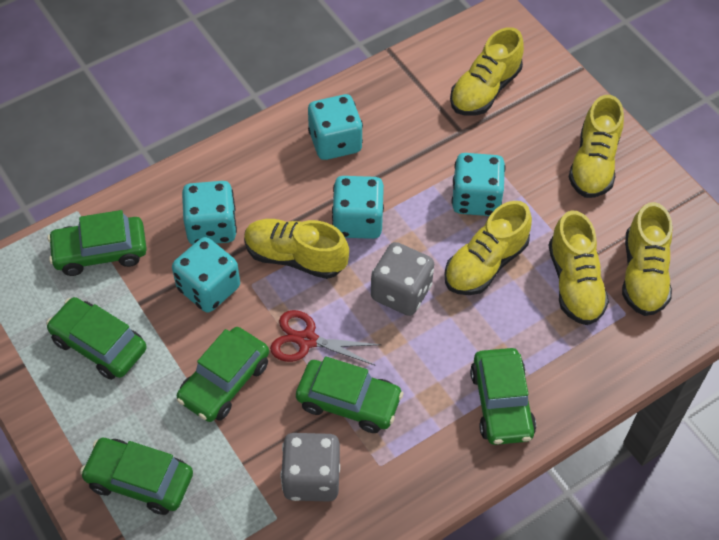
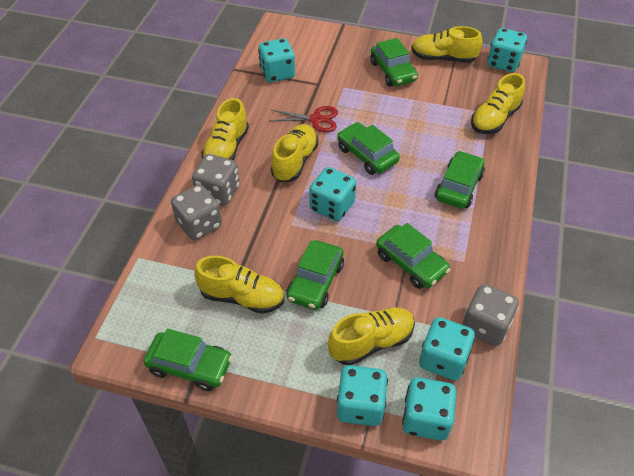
grey dice: [280,433,340,502] [371,242,434,316] = 2 -> [171,184,222,240] [192,154,240,206] [462,284,519,346] = 3
turquoise dice: [172,237,240,313] [182,181,237,245] [308,94,363,160] [332,176,384,239] [452,153,505,216] = 5 -> [258,38,295,82] [309,167,356,221] [337,365,388,426] [402,377,456,440] [419,317,475,380] [487,28,527,72] = 6

